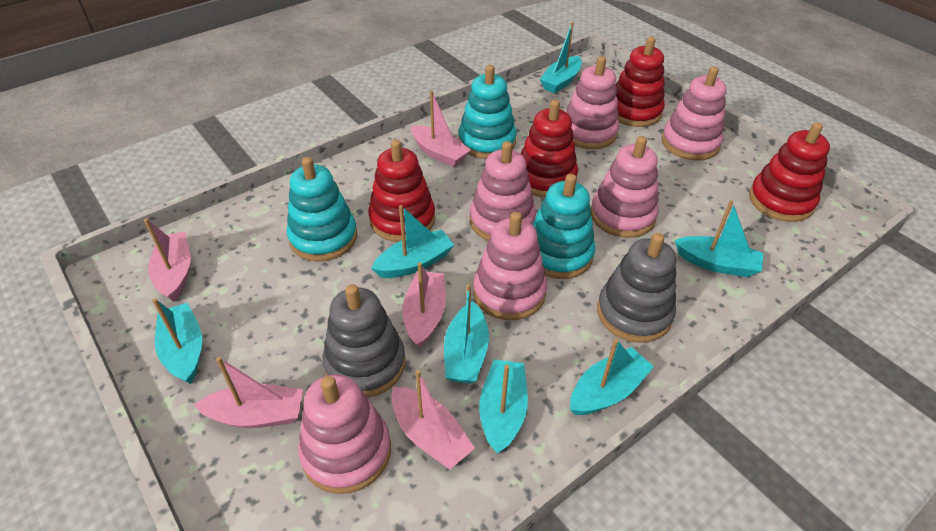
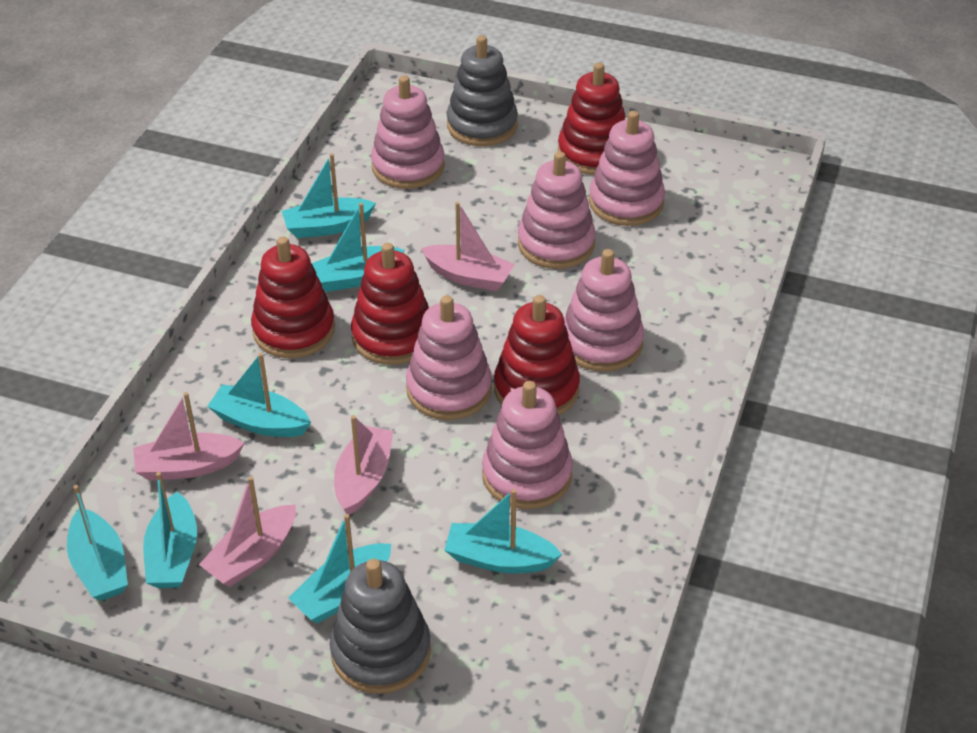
pink boat: [144,218,191,302] [194,357,303,428] [392,370,475,470] [402,262,446,348] [411,90,471,167] = 5 -> [133,392,245,481] [199,476,296,587] [334,415,393,515] [421,202,515,291] = 4
turquoise stacking toy: [287,157,357,261] [458,65,517,159] [532,174,595,279] = 3 -> none = 0

